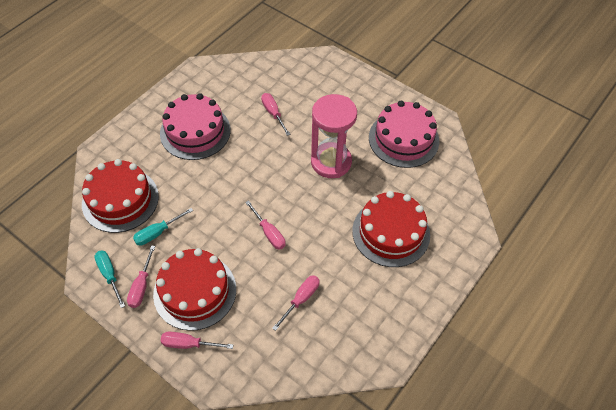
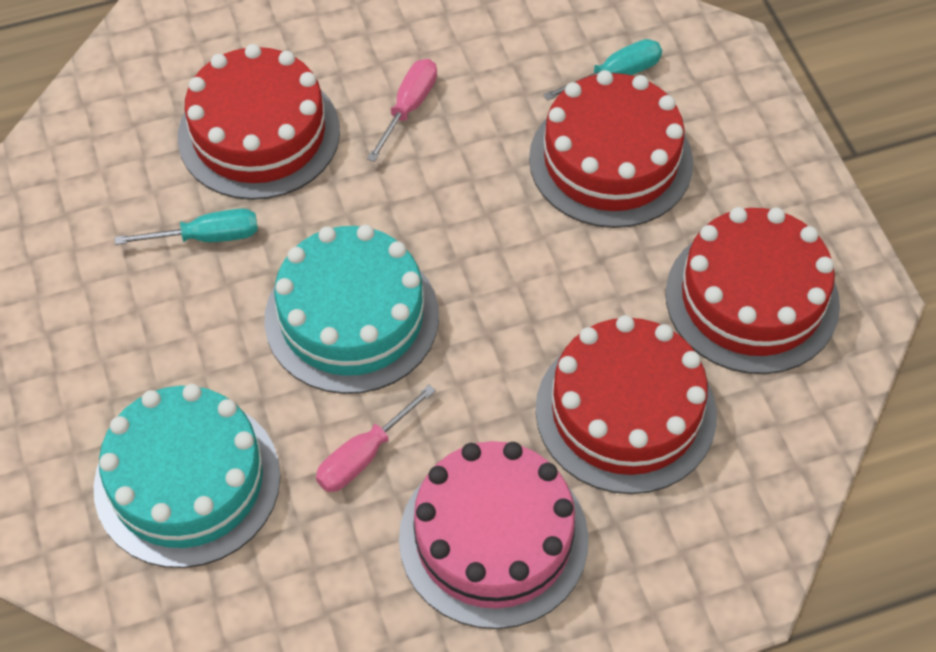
pink cake: [160,93,231,160] [369,101,439,168] = 2 -> [399,441,589,629] = 1
pink hourglass: [311,94,357,178] = 1 -> none = 0
pink screwdriver: [127,245,155,308] [161,332,234,349] [245,200,286,250] [261,93,291,136] [272,275,320,331] = 5 -> [316,385,436,492] [367,59,437,162] = 2
red cake: [82,159,159,233] [153,248,236,331] [352,191,430,267] = 3 -> [178,44,340,200] [529,70,693,228] [535,315,717,494] [666,207,840,374] = 4
turquoise cake: none = 0 -> [93,384,280,568] [264,225,439,394] = 2

